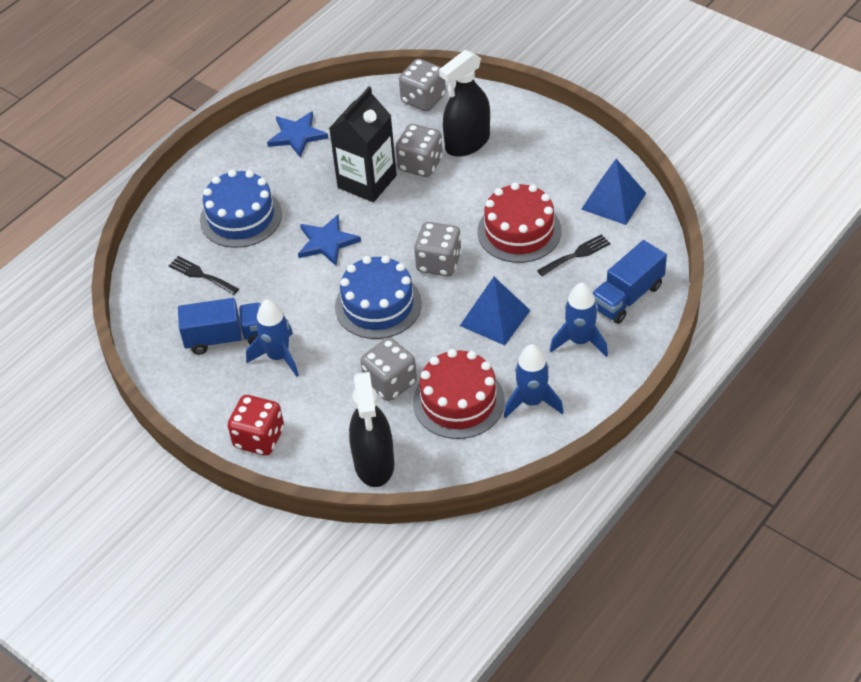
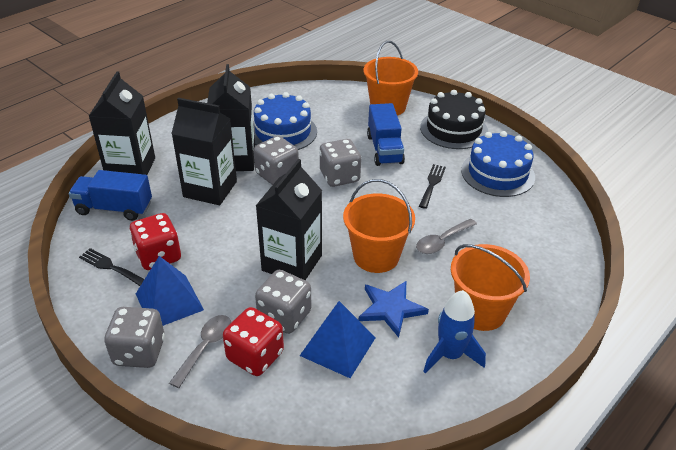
black cake: none = 0 -> [420,90,488,149] = 1
black carton: [329,86,397,202] = 1 -> [89,71,155,175] [171,98,237,205] [207,64,255,171] [256,159,322,280] = 4
black spray bottle: [349,372,394,487] [439,50,490,157] = 2 -> none = 0
blue rocket: [246,299,299,377] [504,344,564,418] [550,283,608,357] = 3 -> [423,290,486,374] = 1
blue star: [267,111,328,157] [298,215,361,266] = 2 -> [359,281,429,338] = 1
grey spoon: none = 0 -> [169,315,231,388] [416,219,477,254] = 2
orange bucket: none = 0 -> [343,179,415,273] [364,41,418,116] [451,244,530,331] = 3
red cake: [413,349,505,439] [477,182,561,263] = 2 -> none = 0
red dice: [228,395,284,456] = 1 -> [129,213,181,270] [223,307,284,376] = 2

